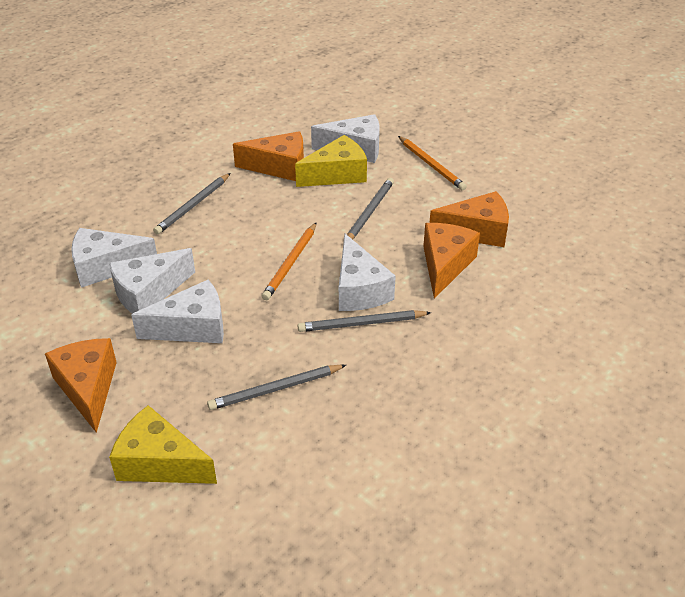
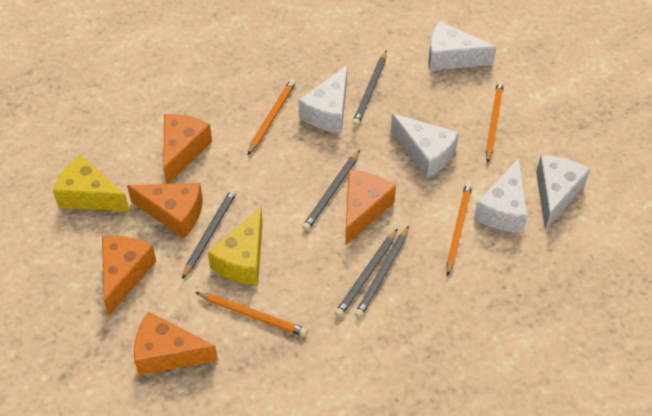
grey pencil: [153,173,230,235] [207,365,346,410] [298,310,431,332] [347,178,394,239] = 4 -> [182,188,237,279] [302,150,360,231] [335,229,398,317] [352,50,387,126] [355,226,409,318] = 5
orange cheese: [45,338,117,433] [233,131,304,181] [423,223,480,299] [430,191,509,247] = 4 -> [102,236,157,316] [127,183,203,239] [134,311,218,375] [163,114,212,184] [345,170,396,245] = 5
orange pencil: [262,222,317,300] [398,136,467,191] = 2 -> [195,292,308,337] [248,78,296,155] [446,182,472,276] [486,81,504,163] = 4

